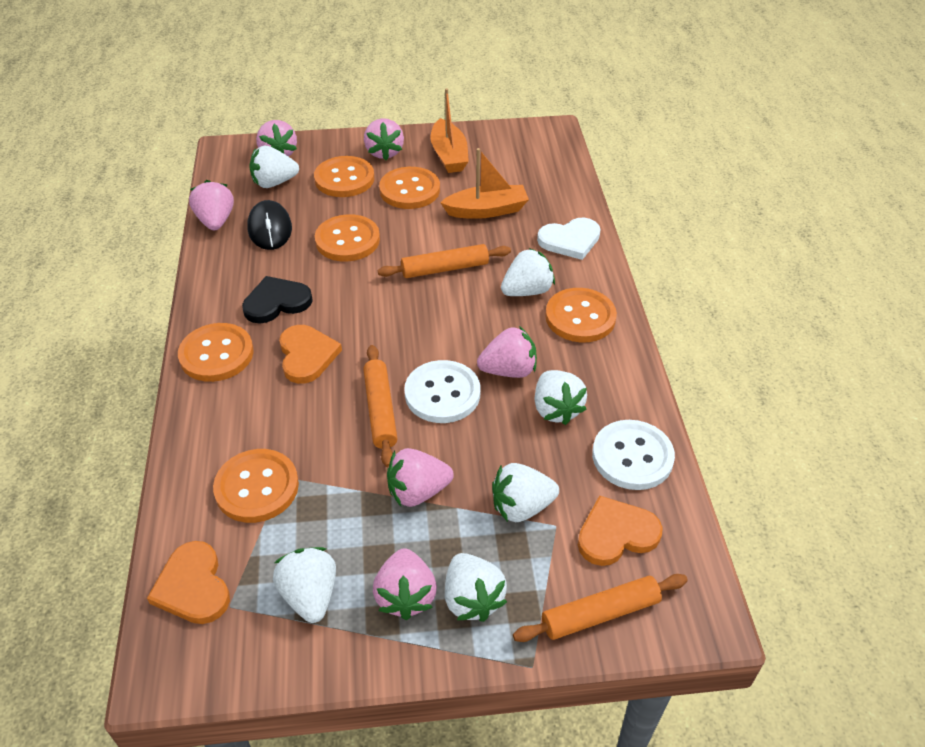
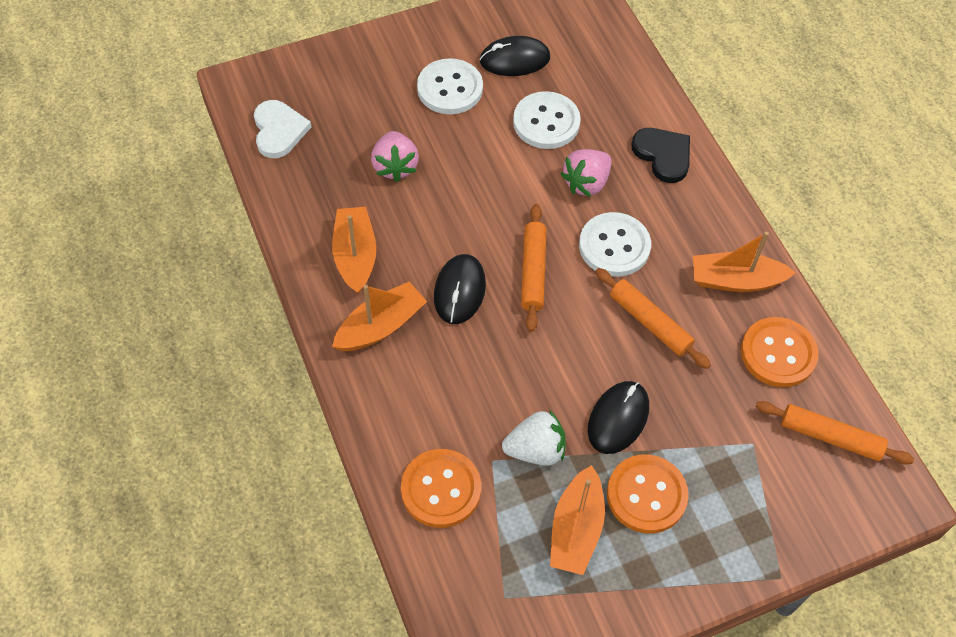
black mouse: [247,200,292,250] = 1 -> [434,254,486,324] [479,36,550,76] [588,381,649,454] = 3
orange boat: [430,88,469,173] [440,148,529,219] = 2 -> [332,207,376,294] [332,282,427,351] [550,465,605,575] [693,232,796,292] = 4
orange button: [178,323,254,382] [213,449,299,523] [314,156,374,197] [315,214,380,262] [379,167,440,209] [545,288,617,342] = 6 -> [401,449,481,528] [607,455,689,534] [741,317,818,387] = 3
orange heart: [147,541,230,624] [279,325,342,384] [578,496,663,566] = 3 -> none = 0
pink strawberry: [189,180,234,230] [256,120,297,157] [364,118,404,160] [373,548,437,620] [387,448,454,507] [477,326,537,378] = 6 -> [371,131,419,182] [561,149,612,197] = 2
white button: [404,360,480,423] [592,420,675,490] = 2 -> [417,58,483,114] [513,91,581,149] [579,212,651,277] = 3
white strawberry: [249,146,299,188] [273,547,336,623] [445,553,507,622] [492,463,559,522] [501,248,555,296] [535,370,587,425] = 6 -> [502,410,566,466] = 1

